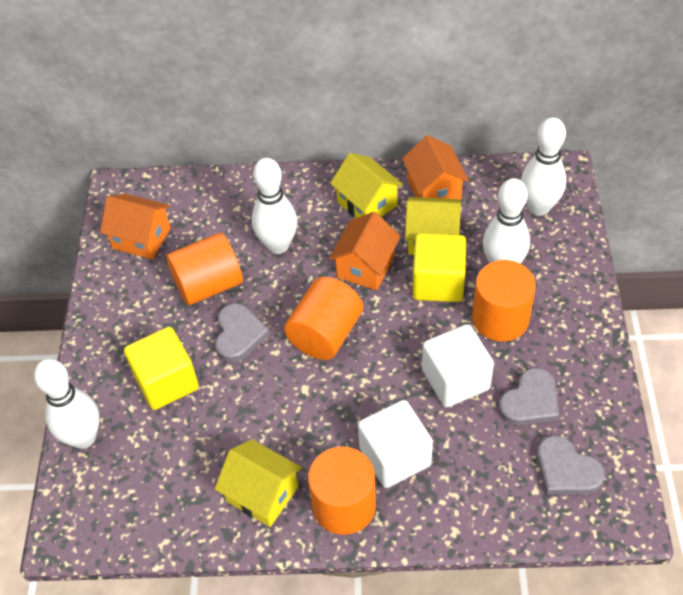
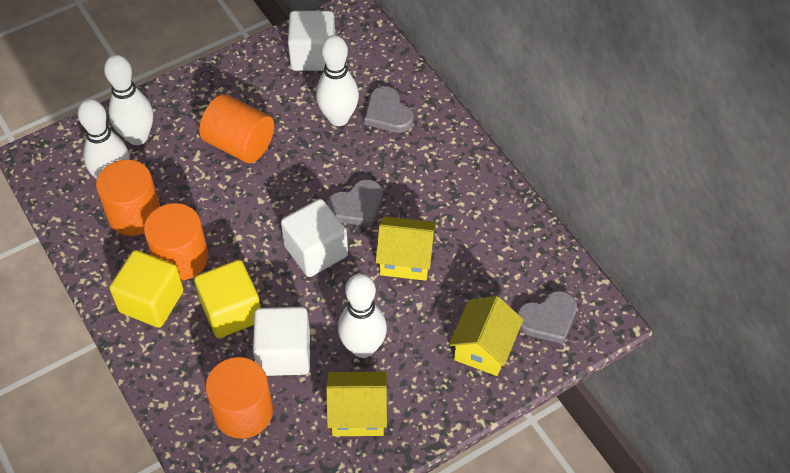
orange house: [100,194,171,259] [329,212,401,290] [402,135,469,200] = 3 -> none = 0
white cube: [358,400,433,488] [422,324,494,407] = 2 -> [253,307,310,376] [281,199,348,277] [288,11,335,71] = 3

